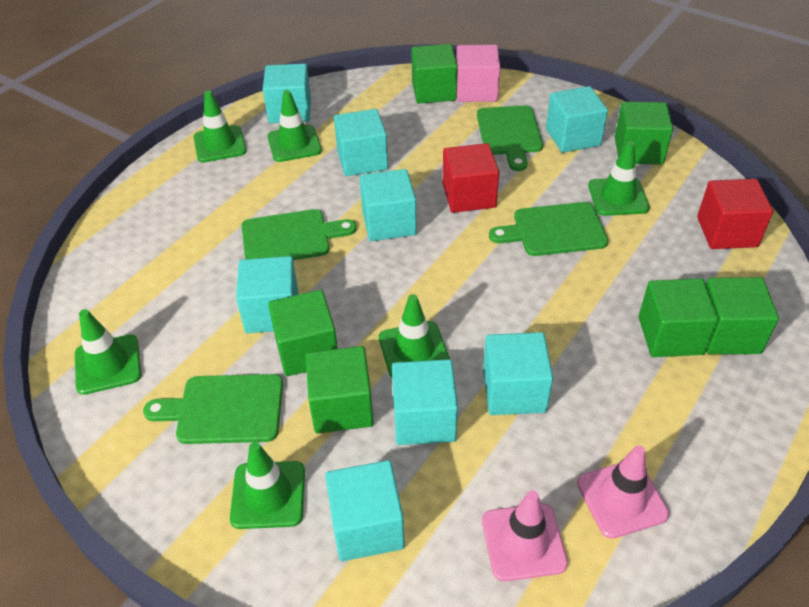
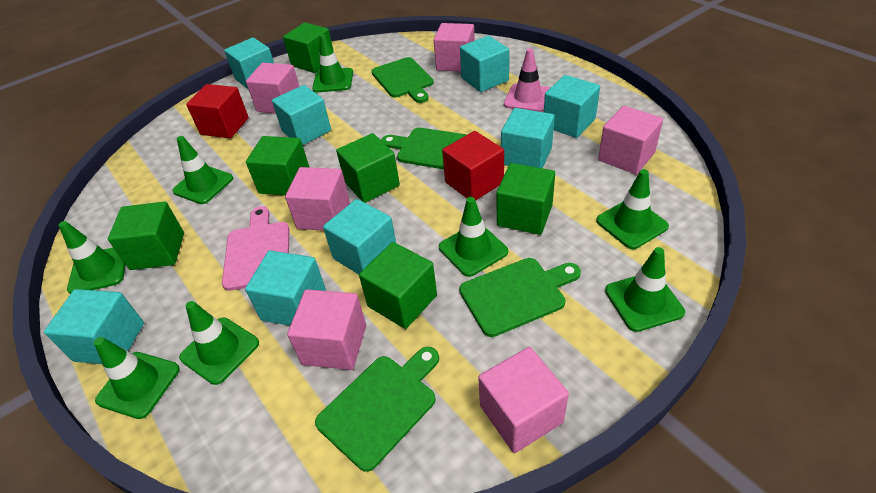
green traffic cone: [75,309,142,395] [194,90,246,162] [230,442,305,529] [268,90,322,162] [379,294,450,377] [588,141,650,216] = 6 -> [58,221,126,294] [94,337,180,419] [172,136,233,204] [179,301,259,385] [312,34,353,92] [439,197,508,277] [596,169,669,249] [605,247,685,332] = 8
pink cube: [456,45,500,102] = 1 -> [246,63,300,114] [285,167,350,231] [287,289,366,370] [434,23,475,72] [478,347,569,453] [598,106,663,174] = 6
pink cutting board: none = 0 -> [222,206,289,291] = 1
pink traffic cone: [482,490,568,582] [577,445,669,539] = 2 -> [504,48,550,112] = 1

